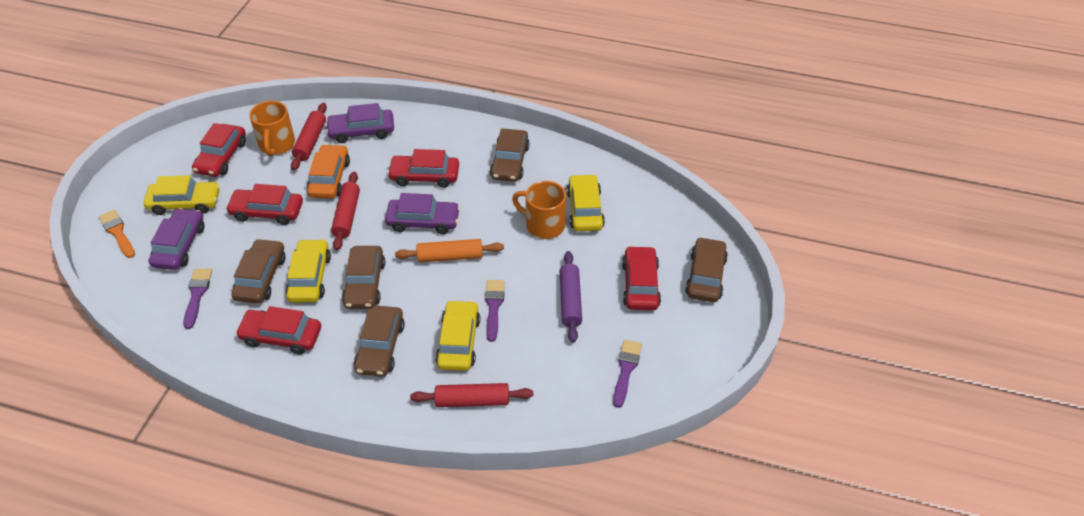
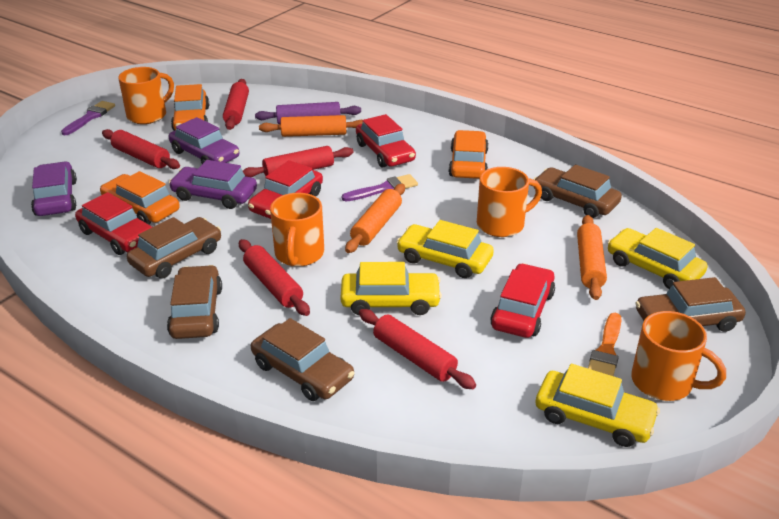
orange car: [307,144,350,199] = 1 -> [100,171,180,224] [171,84,209,131] [448,130,488,179] = 3
orange mug: [249,101,295,157] [512,181,566,239] = 2 -> [118,67,174,124] [270,193,324,267] [477,167,542,237] [631,311,726,401] = 4
orange rolling pin: [395,239,504,263] = 1 -> [259,115,363,137] [345,184,405,253] [577,215,607,300] = 3
purple brush: [183,269,212,329] [485,280,505,342] [613,340,642,408] = 3 -> [61,101,115,135] [342,174,418,201] = 2
red car: [192,123,246,177] [226,184,303,225] [235,306,321,354] [387,149,459,188] [622,246,661,310] = 5 -> [75,192,152,255] [248,160,323,219] [356,114,416,168] [490,263,555,338] = 4
red rolling pin: [291,103,327,170] [331,172,360,250] [410,383,533,407] = 3 -> [102,129,180,169] [223,79,249,130] [239,239,310,316] [243,146,354,177] [359,309,476,389] = 5

